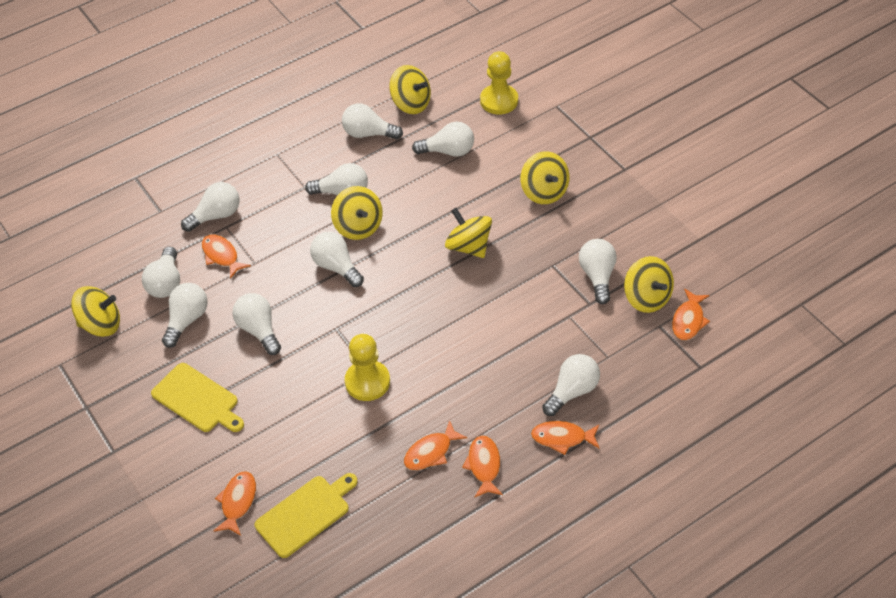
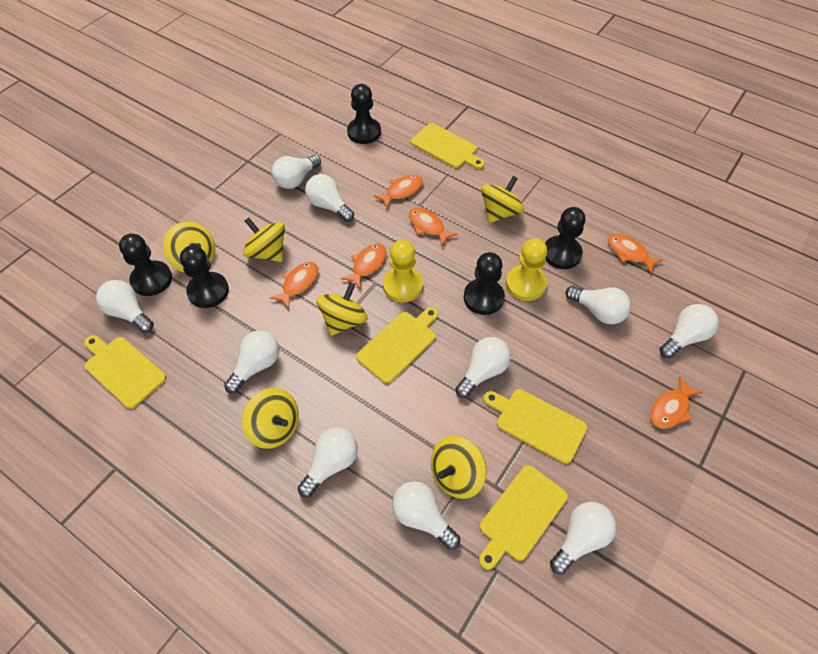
black pawn: none = 0 -> [119,234,172,296] [180,245,229,308] [347,84,381,144] [464,252,505,315] [545,207,586,269] = 5
yellow cutting board: [151,363,244,432] [255,473,358,558] = 2 -> [84,335,166,409] [356,307,438,383] [411,123,485,169] [479,465,568,570] [483,389,587,464] = 5

